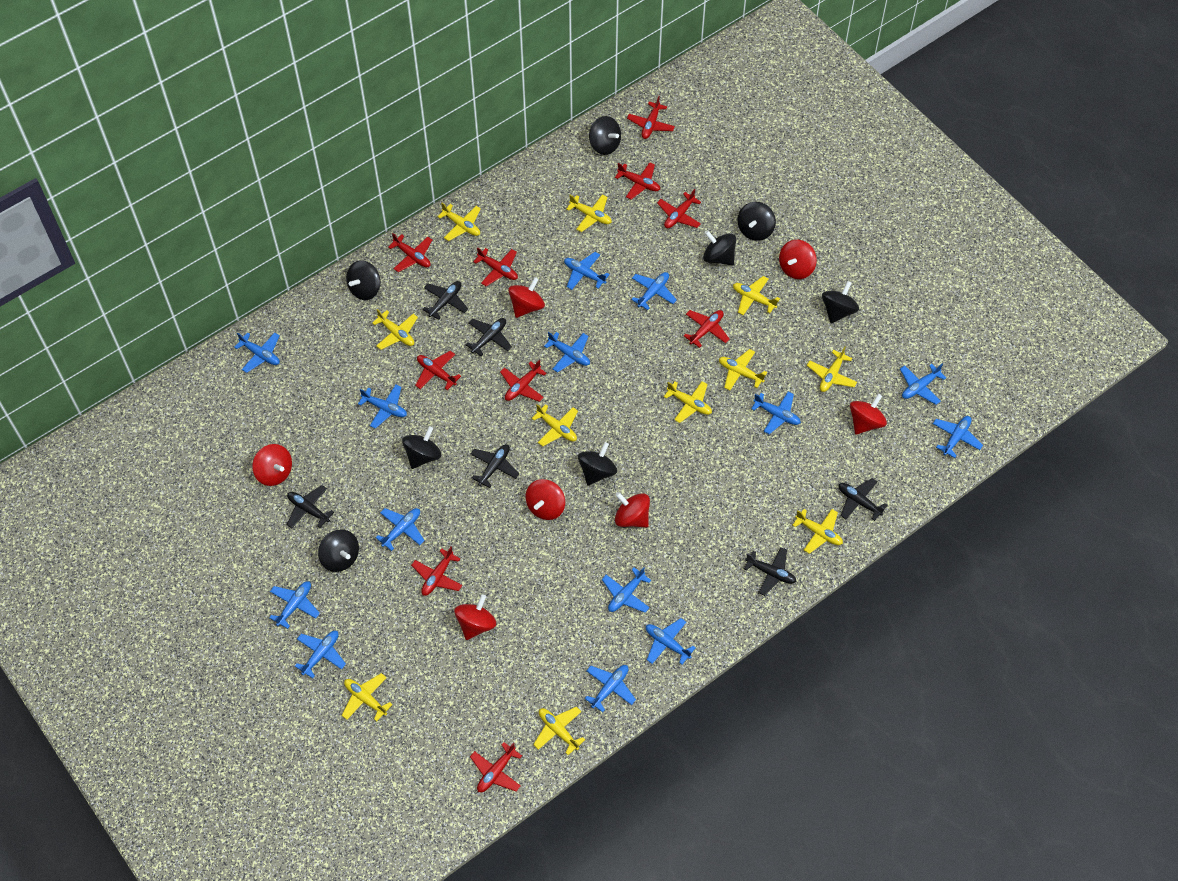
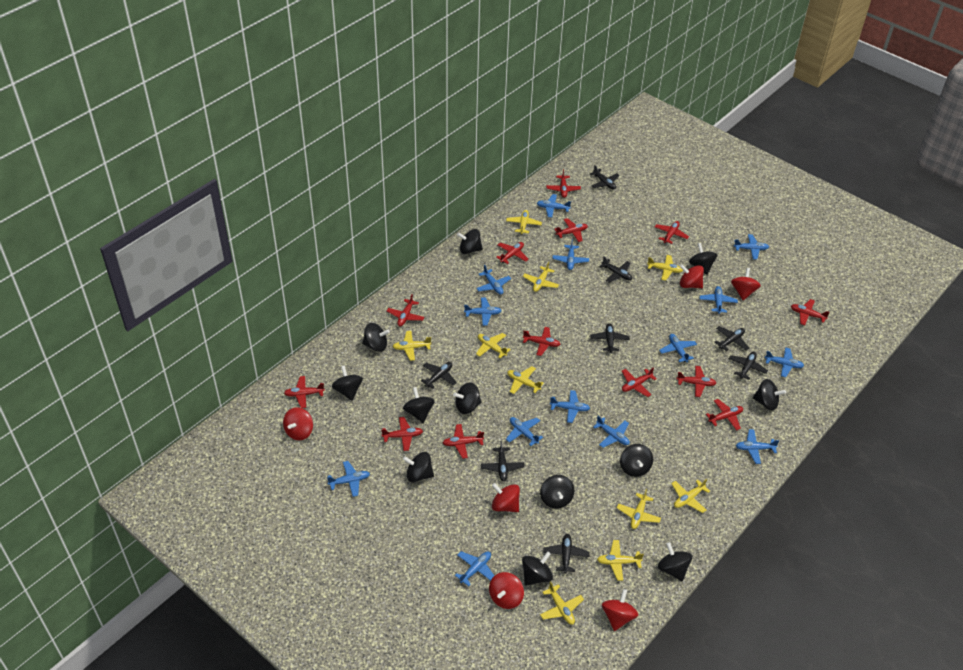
black plane: [287,485,334,529] [422,281,468,320] [466,318,512,356] [471,444,519,488] [744,547,797,596] [839,478,887,521] = 6 -> [421,362,457,389] [481,441,524,481] [543,534,590,574] [590,165,620,190] [590,323,630,353] [600,256,632,283] [715,326,749,351] [729,352,768,380] = 8
black spinning top: [318,529,359,572] [346,260,381,300] [402,426,441,469] [578,442,617,486] [589,116,621,155] [703,231,736,265] [738,202,776,241] [822,281,859,323] = 8 -> [332,365,363,401] [362,323,390,352] [403,387,435,423] [403,452,434,483] [453,383,481,414] [457,229,483,254] [522,551,553,586] [540,475,574,508] [620,444,653,477] [658,542,692,581] [689,243,717,275] [753,379,786,411] = 12
red plane: [388,233,432,272] [411,547,462,596] [415,351,461,390] [470,742,522,792] [473,247,518,286] [500,360,547,402] [615,162,660,200] [627,96,675,139] [657,189,701,228] [684,310,729,348] = 10 -> [284,376,325,408] [381,417,423,451] [387,294,424,326] [443,424,484,459] [496,242,529,264] [523,327,561,356] [546,169,581,198] [555,218,588,242] [622,367,656,397] [655,221,689,244] [677,366,716,397] [706,399,743,431] [791,299,830,325] = 13
red spinning top: [252,444,292,486] [454,595,496,640] [508,277,545,318] [526,479,565,520] [615,492,650,528] [779,240,817,279] [850,394,887,435] = 7 -> [283,407,313,440] [489,572,524,609] [492,483,520,512] [602,589,638,631] [680,265,704,288] [731,268,761,300] = 6
yellow plane: [342,673,393,722] [372,309,418,350] [437,203,481,241] [532,404,578,446] [533,707,585,755] [566,195,612,232] [664,381,712,423] [719,349,767,391] [733,276,780,315] [792,509,843,554] [807,346,857,392] = 11 -> [393,331,431,361] [476,333,511,358] [506,210,542,234] [507,366,544,394] [523,262,559,292] [540,581,584,625] [597,540,644,581] [617,489,661,529] [647,255,683,281] [671,479,710,513] = 10

